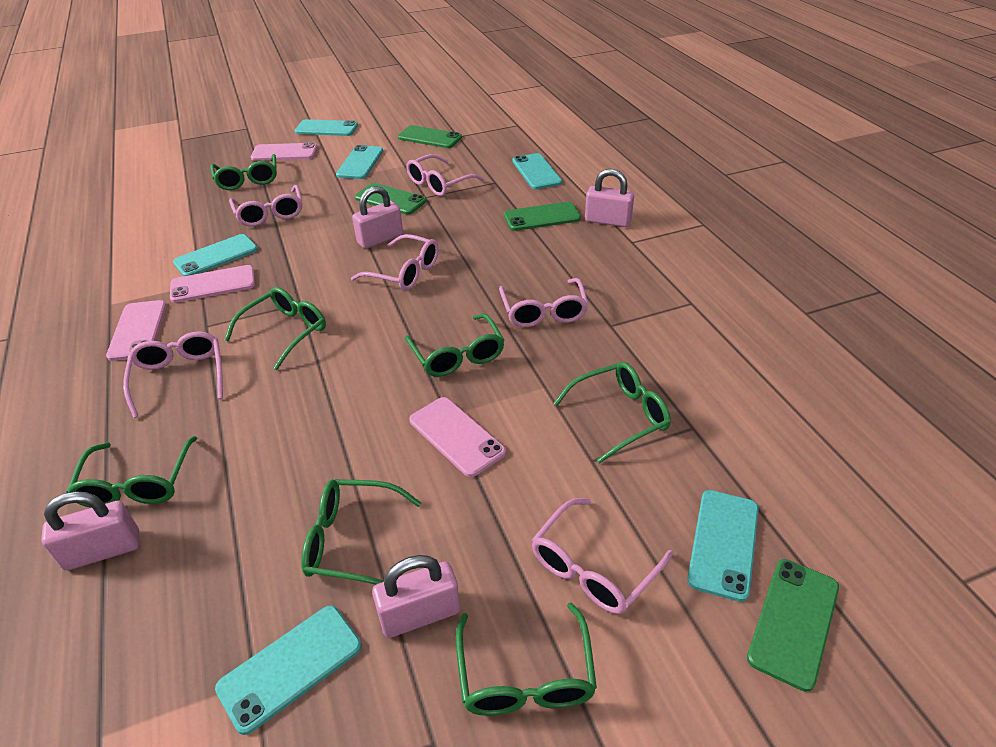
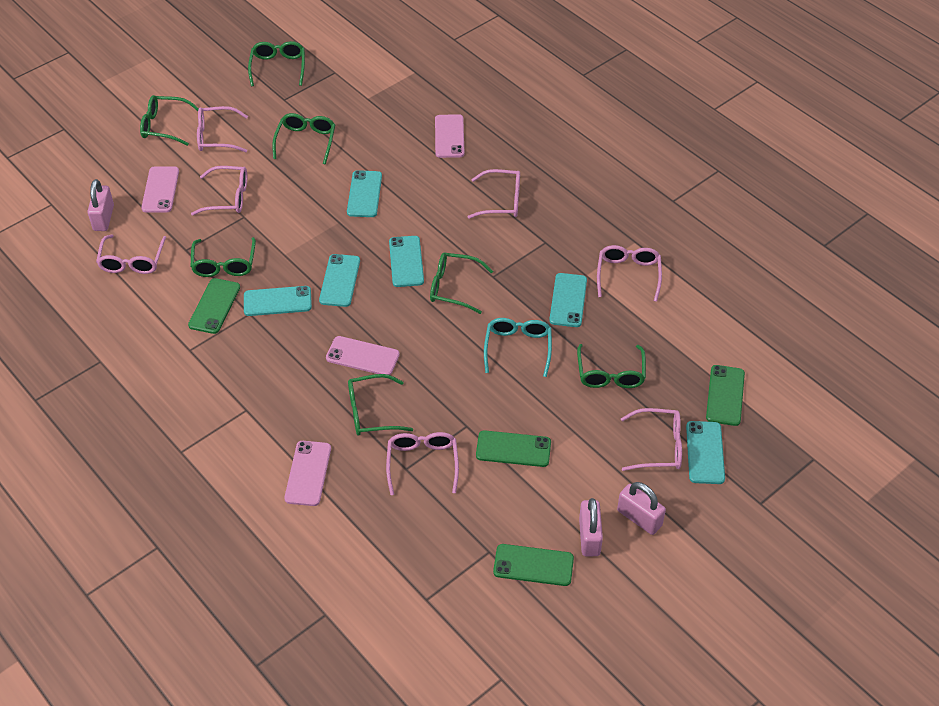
pink glasses: [123,331,223,418] [229,185,302,227] [351,234,439,291] [406,154,485,196] [499,278,588,327] [532,498,673,614] = 6 -> [96,234,167,274] [191,166,247,215] [197,106,248,152] [386,432,459,495] [468,169,520,219] [597,245,662,302] [621,408,682,471] = 7
pink padlock: [41,491,139,571] [352,186,403,249] [372,555,460,638] [585,169,634,227] = 4 -> [88,179,114,231] [579,498,603,556] [617,482,666,535] = 3
turquoise glasses: none = 0 -> [484,318,552,377] = 1

